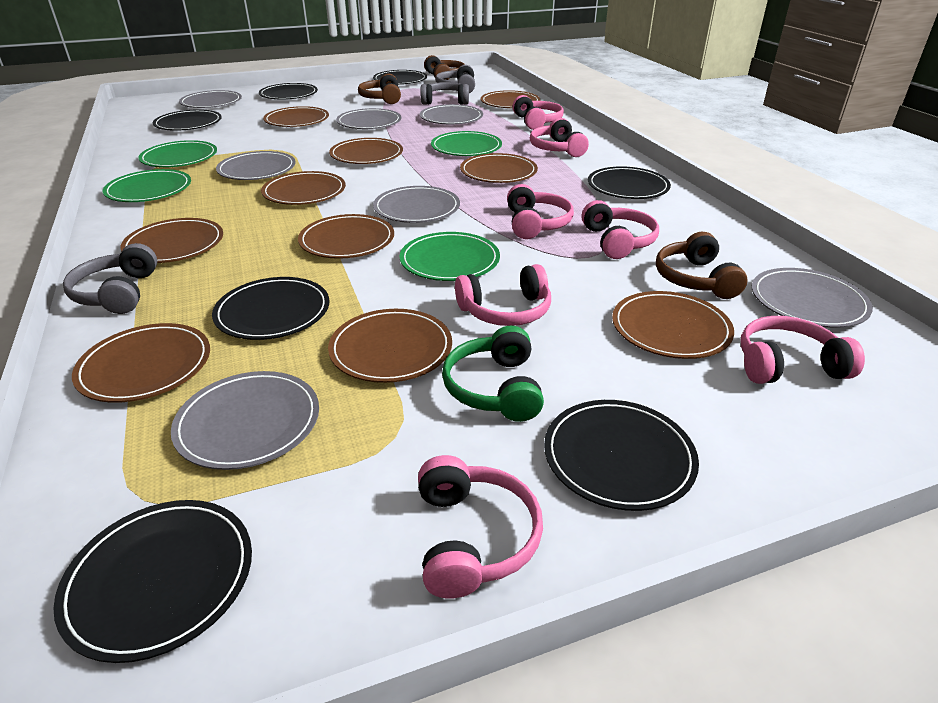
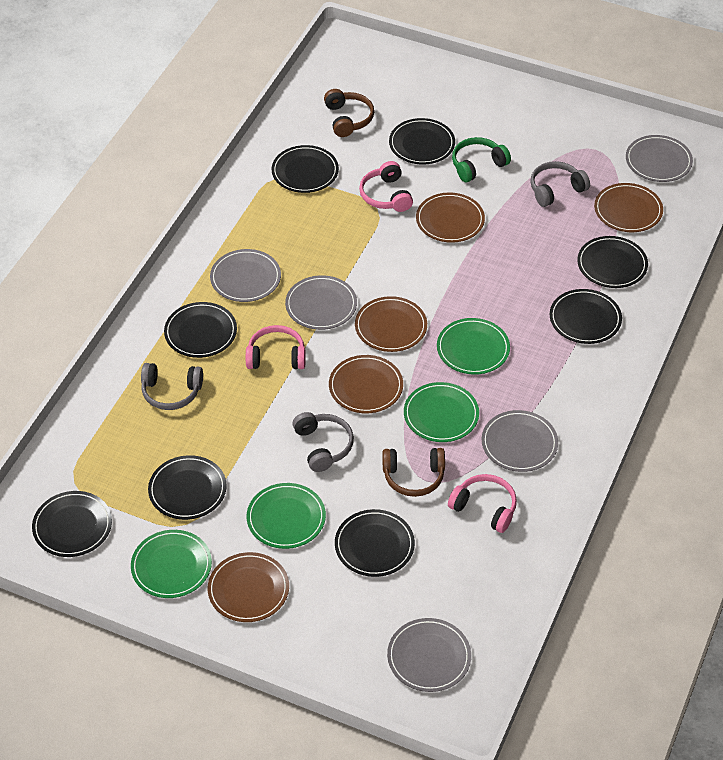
black plate: [53,500,252,663] [153,109,222,131] [212,277,329,340] [259,83,318,99] [373,70,427,85] [544,400,699,511] [588,166,671,199] = 7 -> [32,491,112,557] [148,455,227,520] [164,302,237,358] [272,145,339,193] [335,509,415,577] [389,118,455,165] [550,289,622,344] [577,236,648,288] = 8
brown headphones: [358,74,401,104] [424,55,465,80] [656,232,747,299] = 3 -> [324,89,374,137] [382,448,445,497] = 2
brown plate: [72,323,210,403] [120,218,223,263] [261,171,346,205] [263,106,329,127] [298,214,394,259] [328,309,452,383] [329,138,403,164] [460,153,538,183] [481,90,540,108] [612,291,734,359] = 10 -> [208,552,289,622] [329,355,403,413] [355,296,427,352] [416,193,485,243] [594,183,663,232] = 5
grey plate: [171,371,319,470] [179,90,242,108] [216,151,296,180] [336,108,401,129] [373,186,460,223] [420,104,483,124] [752,268,873,328] = 7 -> [210,249,281,302] [285,275,357,330] [387,618,471,692] [482,410,558,472] [626,135,693,182] = 5
pink headphones: [418,455,543,599] [455,264,551,326] [507,184,574,239] [512,95,564,130] [530,118,589,157] [582,200,659,259] [741,316,865,384] = 7 -> [246,325,306,369] [359,161,413,212] [448,474,517,533] = 3

